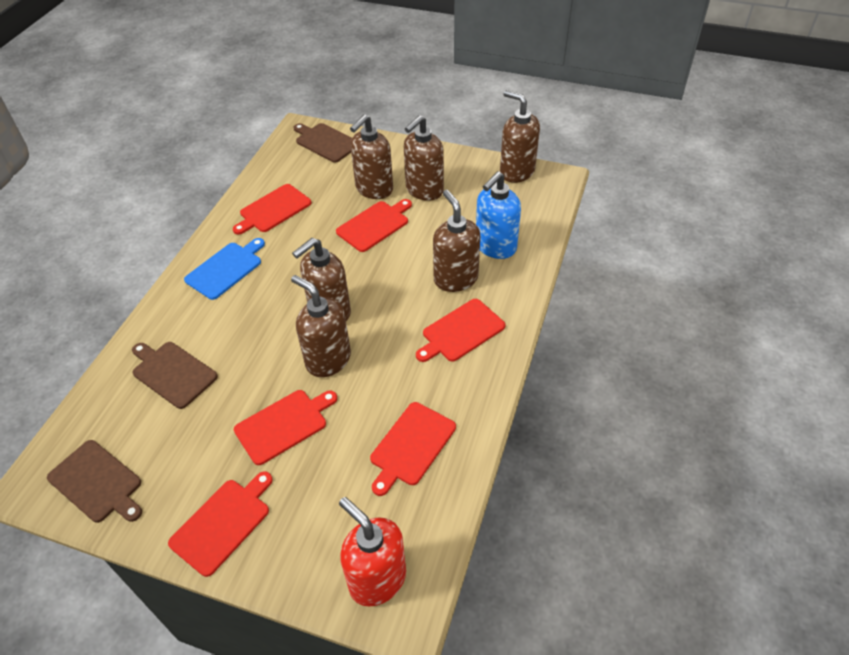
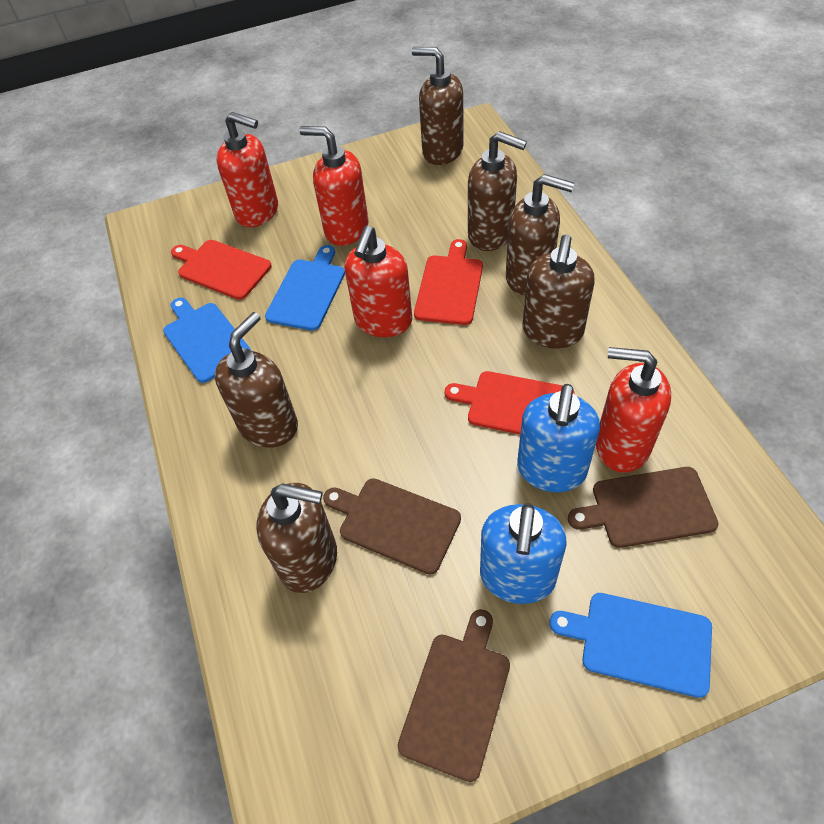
blue cutting board: [184,238,265,300] = 1 -> [163,298,251,383] [265,245,345,331] [549,593,712,698] = 3
blue soap dispenser: [476,171,521,259] = 1 -> [480,503,567,604] [517,384,600,492] = 2
red cutting board: [168,471,273,577] [233,184,311,235] [234,390,337,465] [336,199,412,252] [370,402,456,496] [416,299,505,362] = 6 -> [171,240,272,300] [414,239,483,325] [445,371,575,435] = 3
red soap dispenser: [339,497,406,607] = 1 -> [217,112,278,227] [299,126,369,246] [344,226,412,337] [596,347,671,473] = 4

